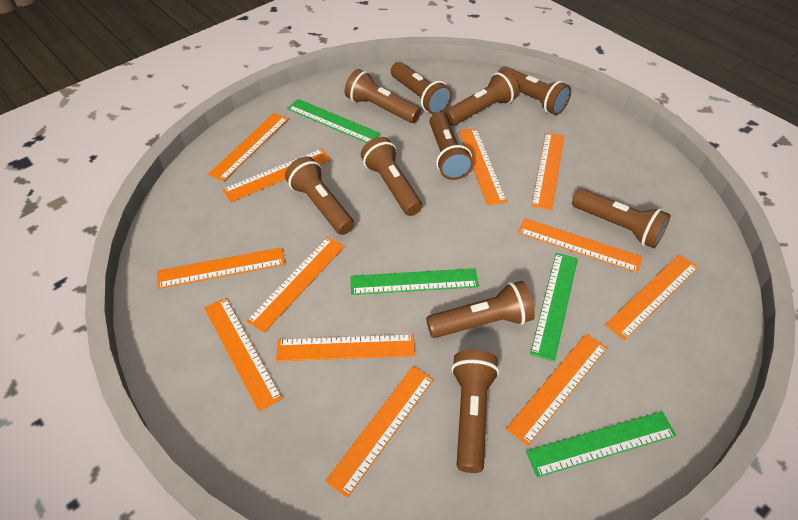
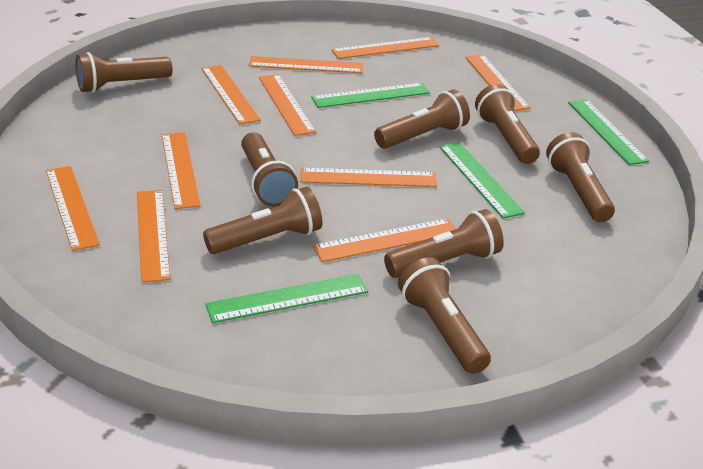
brown flashlight: [285,156,354,235] [344,69,421,123] [361,137,422,216] [391,62,452,114] [426,281,535,338] [429,112,473,180] [444,70,519,126] [451,350,499,473] [498,66,571,115] [572,189,671,248] = 10 -> [76,52,173,93] [203,187,323,254] [241,132,298,207] [374,89,470,149] [384,209,504,278] [398,257,491,374] [475,84,540,164] [546,132,615,222] = 8
orange ruler: [157,247,285,289] [204,298,283,411] [208,113,289,182] [222,149,331,202] [246,237,345,333] [276,334,415,361] [325,366,434,498] [459,128,507,205] [506,334,607,446] [518,218,642,273] [531,133,564,210] [605,254,698,340] = 12 -> [46,166,100,251] [137,190,170,282] [162,132,201,209] [202,65,261,124] [249,56,363,73] [259,74,316,136] [300,168,437,187] [313,218,456,262] [331,37,439,59] [465,55,531,111] = 10

